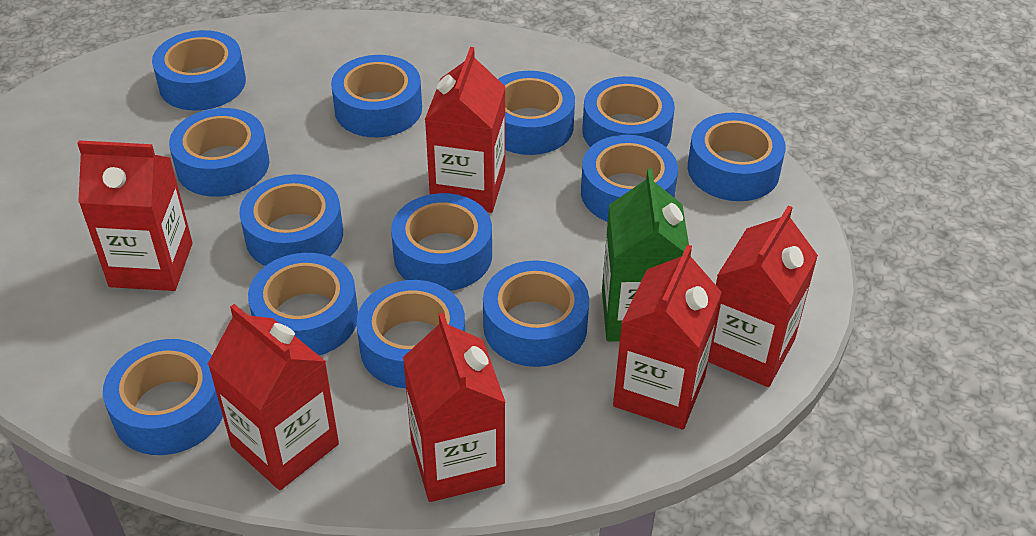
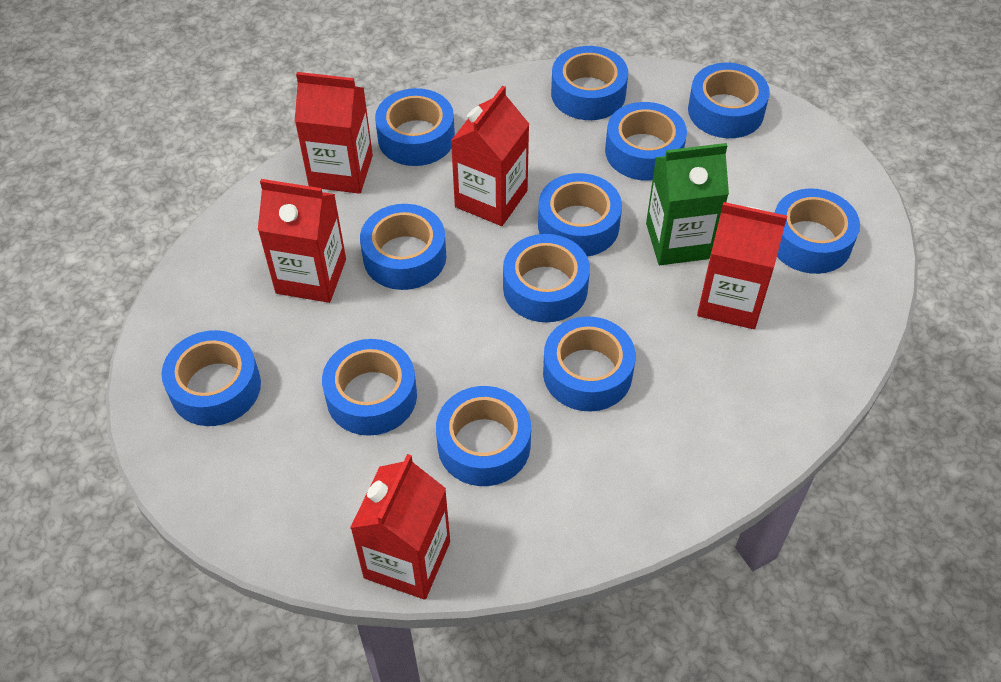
blue tape: [103,339,223,455] [152,30,246,111] [169,108,269,197] [239,174,343,266] [248,253,358,355] [331,55,422,137] [356,280,465,388] [391,193,492,291] [483,260,589,367] [498,71,575,155] [581,135,678,222] [582,76,675,147] [688,113,786,201] = 13 -> [162,330,261,426] [322,339,417,436] [360,204,446,290] [375,88,455,166] [436,386,531,486] [503,234,590,322] [538,173,622,256] [543,316,636,412] [551,46,628,120] [605,102,687,181] [688,63,770,138] [775,188,860,274] = 12
red carton: [77,140,193,291] [208,304,339,490] [403,312,506,502] [425,47,506,213] [613,244,722,429] [708,205,818,387] = 6 -> [258,179,346,303] [295,72,373,194] [350,454,450,600] [451,86,529,226] [697,202,787,329] = 5

